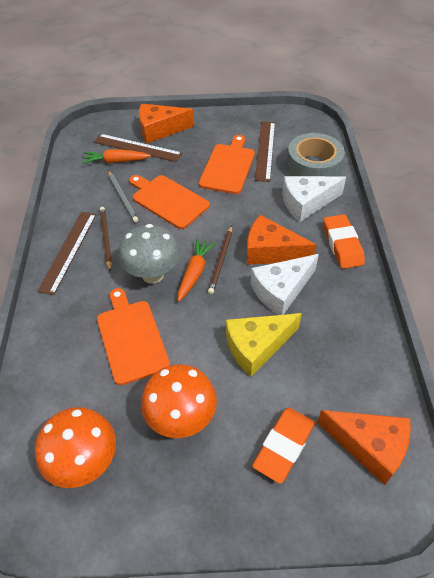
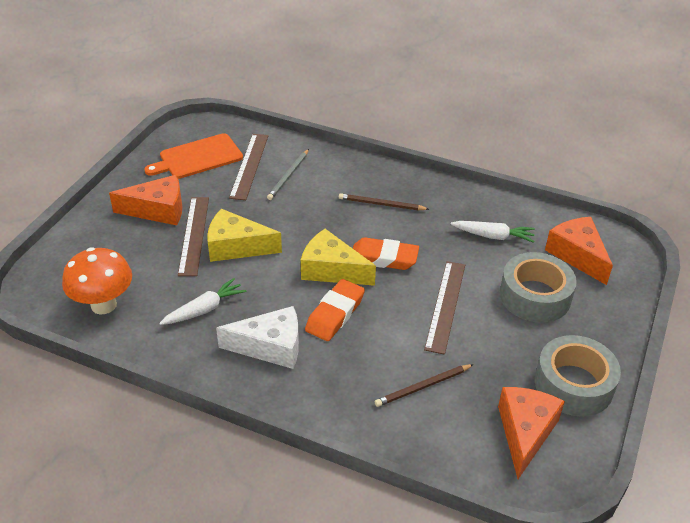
grey mushroom: [118,224,180,284] = 1 -> none = 0
grey tape: [287,133,345,176] = 1 -> [500,252,577,323] [535,335,621,417] = 2
orange carrot: [82,149,151,164] [178,238,216,302] = 2 -> none = 0
orange cutting board: [97,288,170,385] [129,175,210,229] [199,135,255,194] = 3 -> [144,133,243,179] = 1
orange mushroom: [35,407,116,488] [141,364,217,438] = 2 -> [62,247,132,314] = 1
white carrot: none = 0 -> [159,278,246,325] [451,221,535,243] = 2
white cheese: [251,254,319,315] [282,176,346,222] = 2 -> [216,306,299,369] = 1
yellow cheese: [226,313,302,377] = 1 -> [207,209,282,262] [301,229,376,286] = 2

